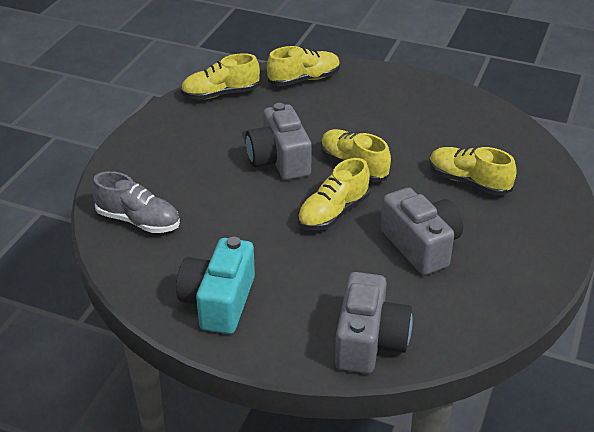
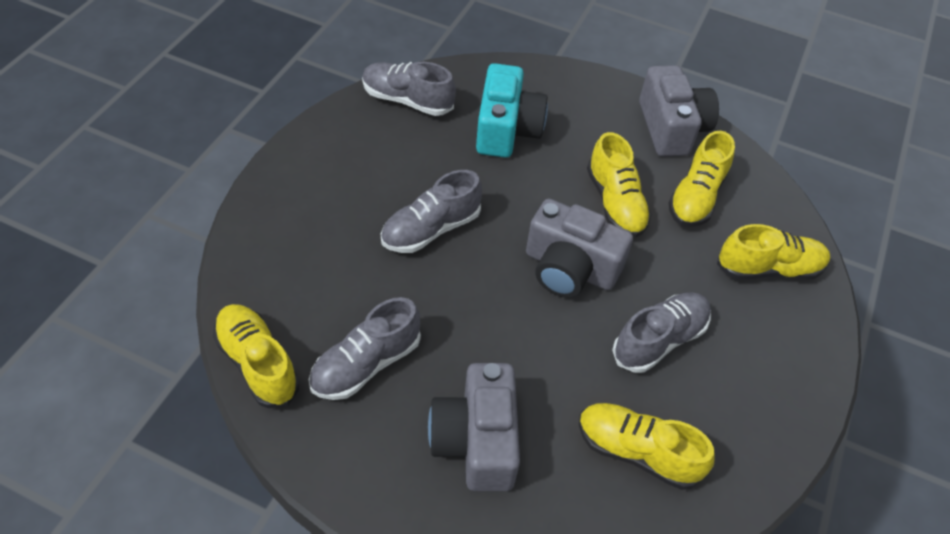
grey shoe: [92,171,180,233] = 1 -> [309,297,421,400] [362,62,456,116] [381,170,482,253] [612,292,711,373] = 4

